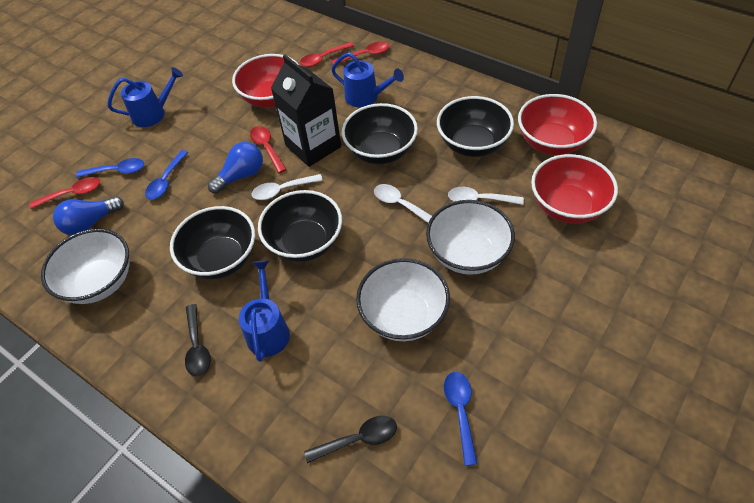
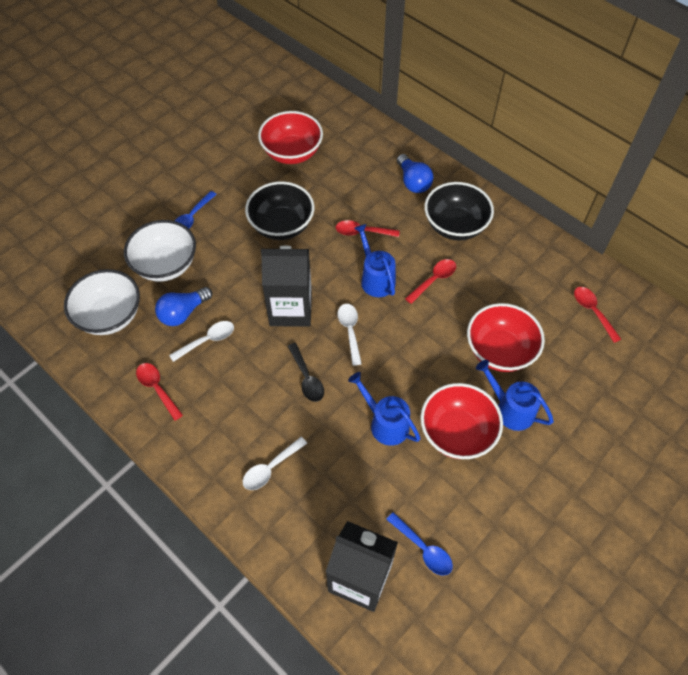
black bowl: [170,206,255,279] [258,190,342,262] [342,103,418,164] [437,96,514,157] = 4 -> [245,181,314,240] [424,182,494,240] = 2
black carton: [271,55,341,167] = 1 -> [261,246,312,327] [326,521,398,612] = 2
black spoon: [185,304,211,377] [304,416,397,463] = 2 -> [288,343,324,402] = 1
blue spoon: [76,158,144,178] [145,150,188,199] [444,372,477,466] = 3 -> [175,191,217,229] [386,512,453,576] = 2
white bowl: [41,229,129,304] [356,258,450,341] [426,200,515,275] = 3 -> [64,269,140,335] [124,220,196,282] = 2

